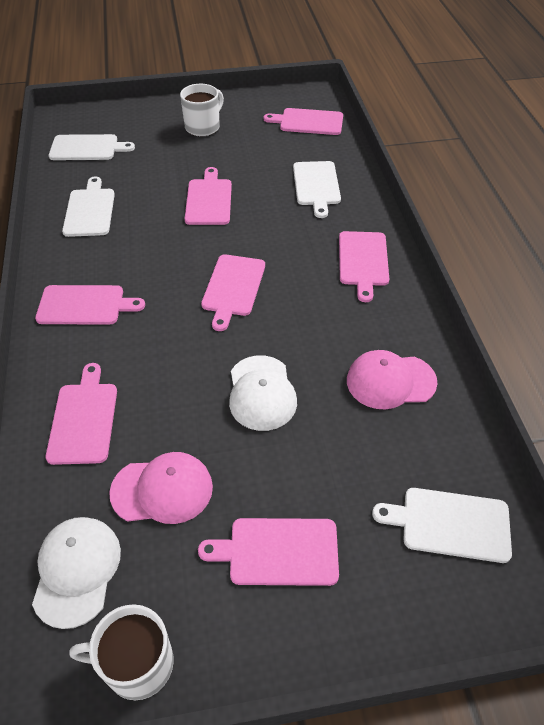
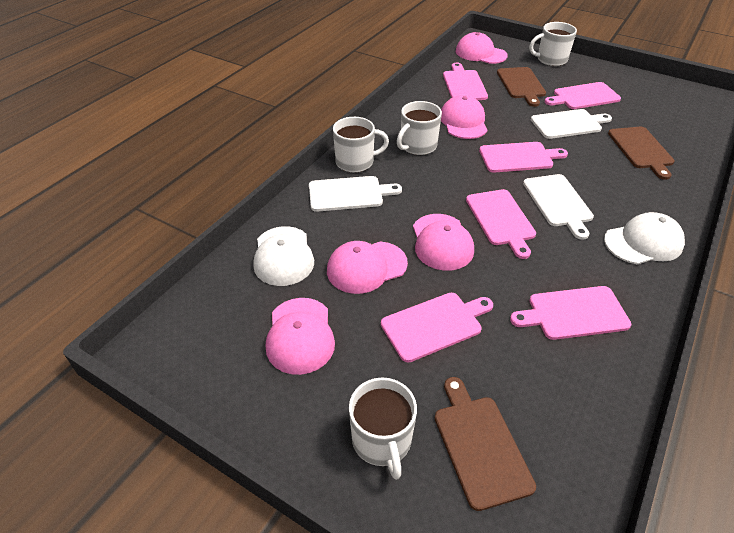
brown cutting board: none = 0 -> [435,377,536,511] [497,67,546,107] [608,127,675,180] = 3
pink cap: [109,452,213,524] [347,350,437,409] = 2 -> [266,298,335,375] [327,241,408,294] [413,214,474,271] [441,95,487,139] [456,32,507,64] = 5
pink cutting board: [35,285,145,325] [45,363,117,465] [184,167,232,225] [198,518,339,586] [201,254,265,331] [264,108,343,135] [339,231,389,302] = 7 -> [381,293,493,363] [443,63,488,100] [466,189,536,259] [479,142,568,173] [510,286,631,340] [545,82,621,109] = 6
white cutting board: [48,134,135,160] [62,176,115,237] [293,161,341,218] [372,488,512,563] = 4 -> [309,176,402,212] [523,174,594,240] [531,109,612,139] = 3
white mug: [69,604,174,700] [180,84,224,136] = 2 -> [333,117,389,173] [349,377,417,480] [397,101,442,155] [529,22,577,66] = 4

